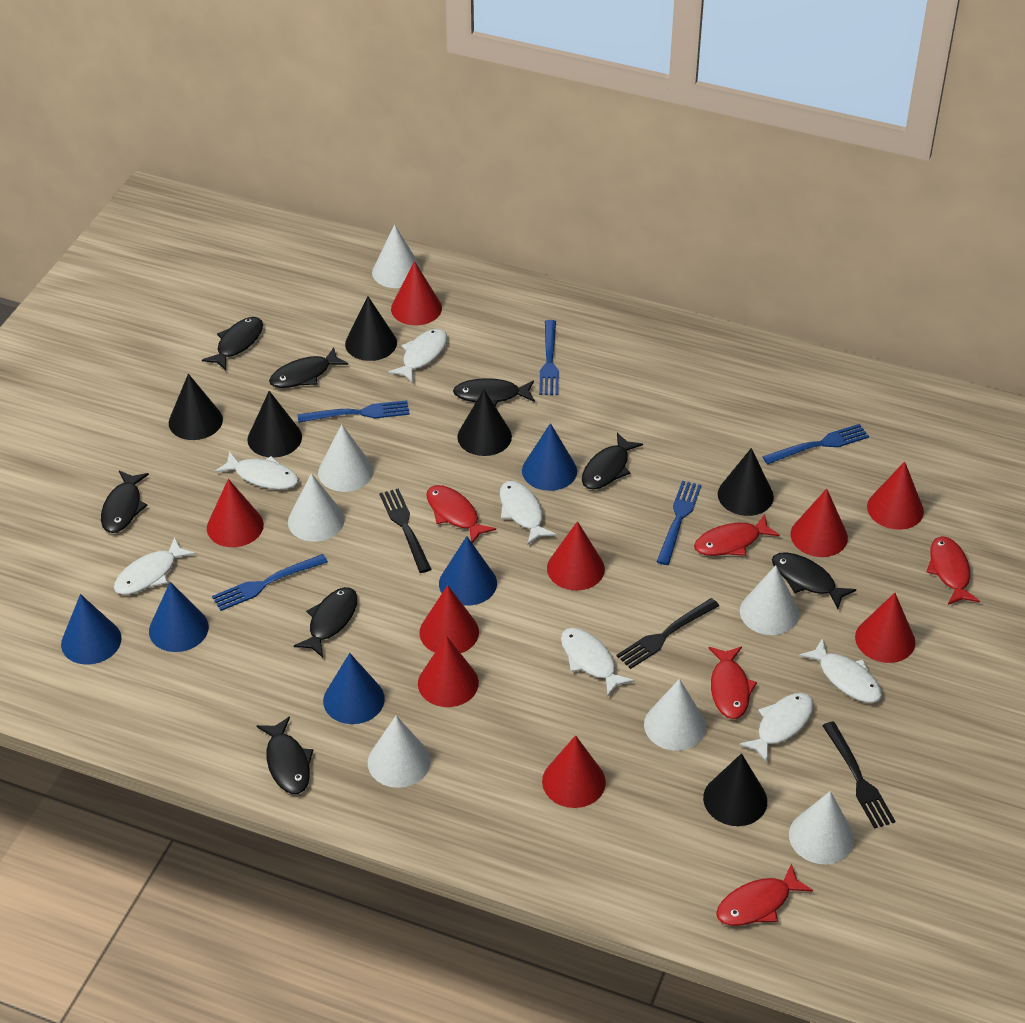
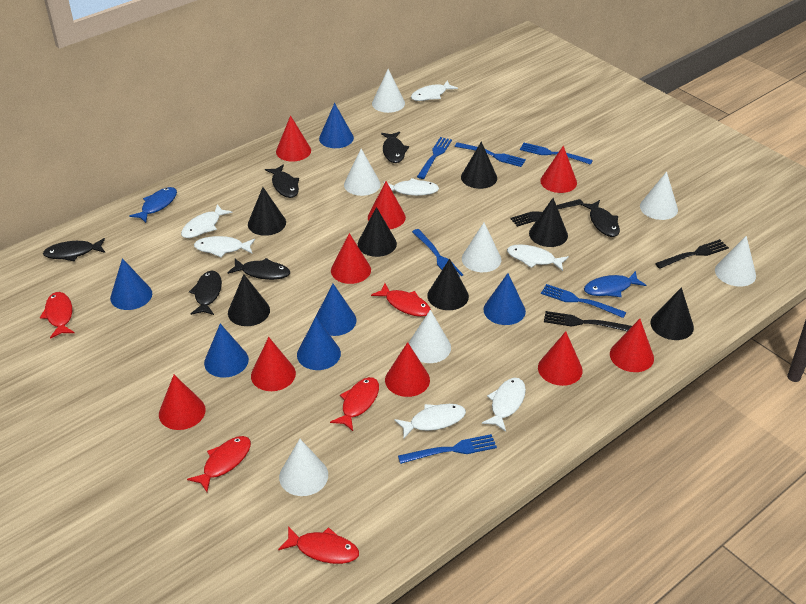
black cone: [169,374,223,440] [247,391,302,458] [345,296,397,361] [457,390,512,456] [703,753,767,826] [718,448,774,516] = 6 -> [228,274,270,326] [248,187,286,236] [358,207,397,257] [427,259,469,310] [461,142,497,189] [529,198,568,247] [651,287,694,340] = 7
black fish: [101,470,149,533] [202,317,263,370] [257,717,313,794] [269,347,348,388] [294,587,358,657] [453,378,535,406] [582,433,643,490] [772,552,856,609] = 8 -> [43,238,105,261] [189,271,222,315] [228,258,290,280] [265,164,299,198] [381,132,409,163] [581,200,620,237] = 6
blue cone: [61,594,122,665] [149,582,209,652] [323,653,385,724] [439,536,497,605] [522,423,577,491] = 5 -> [110,258,152,310] [204,324,249,377] [297,317,341,370] [316,284,357,336] [319,103,354,148] [483,273,526,325] = 6
blue fish: none = 0 -> [129,187,177,223] [584,271,646,297] = 2
blue fork: [212,554,328,611] [297,400,410,423] [539,320,559,395] [657,481,701,565] [762,424,869,464] = 5 -> [398,434,497,464] [412,229,463,277] [417,137,452,179] [454,142,526,167] [520,143,593,165] [541,284,626,318] = 6

